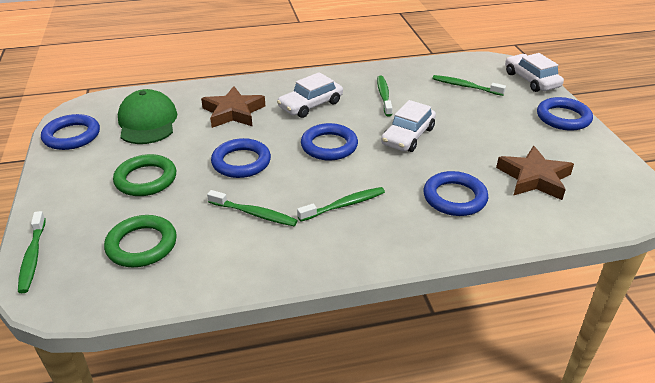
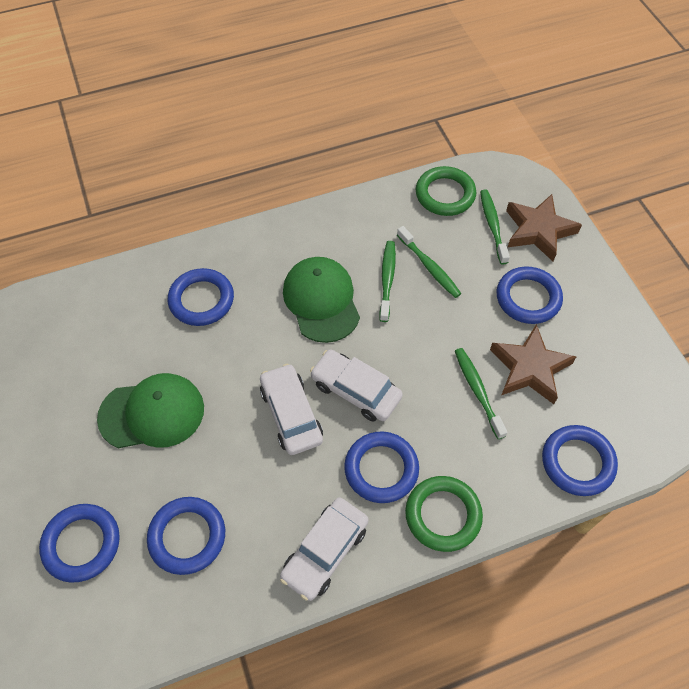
blue ring: [41,114,100,150] [211,138,271,178] [301,123,358,160] [424,171,489,216] [537,97,593,131] = 5 -> [39,504,120,583] [147,497,225,575] [168,268,234,326] [344,432,419,503] [497,266,563,324] [542,425,618,496] = 6
green cap: [118,89,178,144] = 1 -> [97,373,204,448] [283,257,360,343] = 2
green toothbrush: [18,211,46,293] [207,190,298,226] [297,187,385,221] [377,76,392,117] [432,75,506,96] = 5 -> [379,241,396,322] [397,226,461,298] [455,348,508,439] [480,189,510,265] = 4

